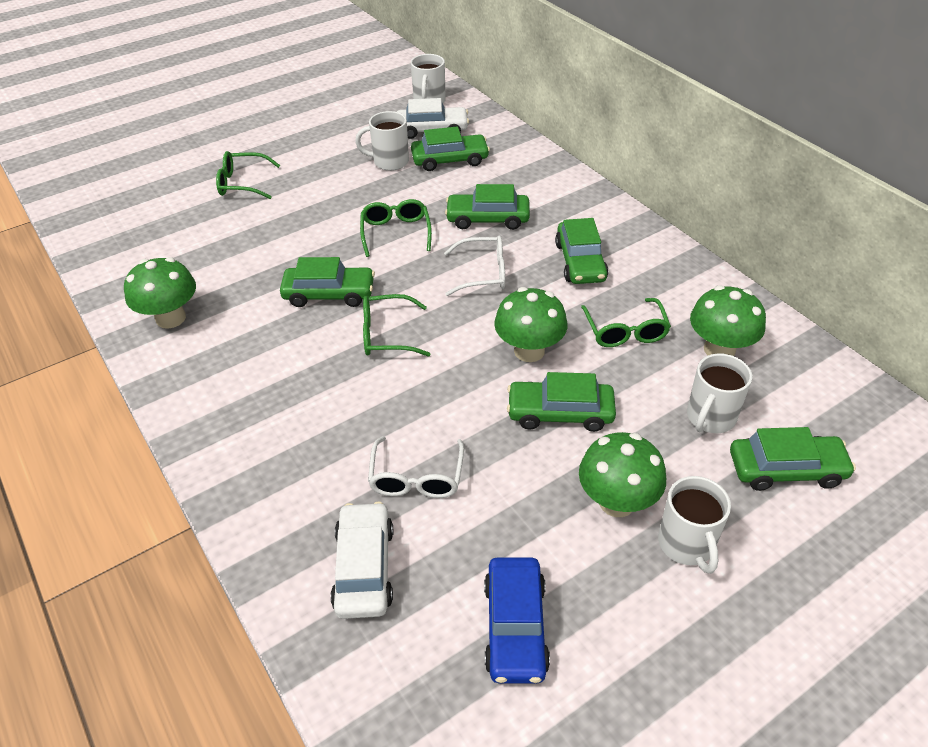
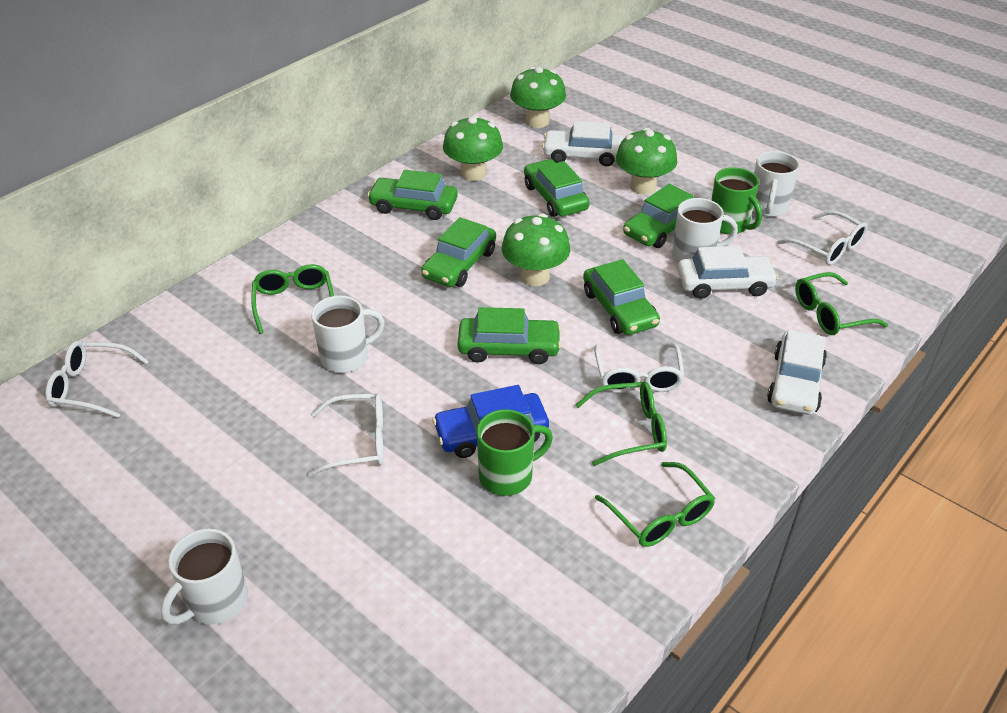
green mug: none = 0 -> [477,409,553,496] [711,167,762,234] = 2
white car: [330,502,393,619] [397,98,469,139] = 2 -> [542,121,624,166] [677,246,778,299] [767,330,827,415] = 3
white glasses: [368,436,464,498] [444,236,505,296] = 2 -> [45,341,149,418] [308,393,383,477] [594,343,685,393] [777,211,868,265] = 4

